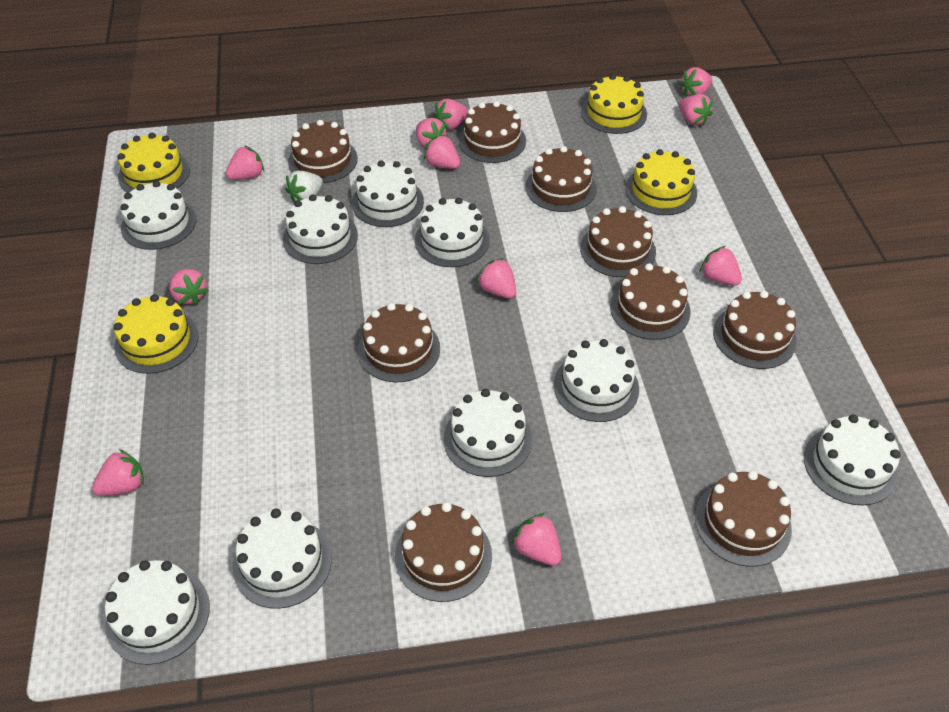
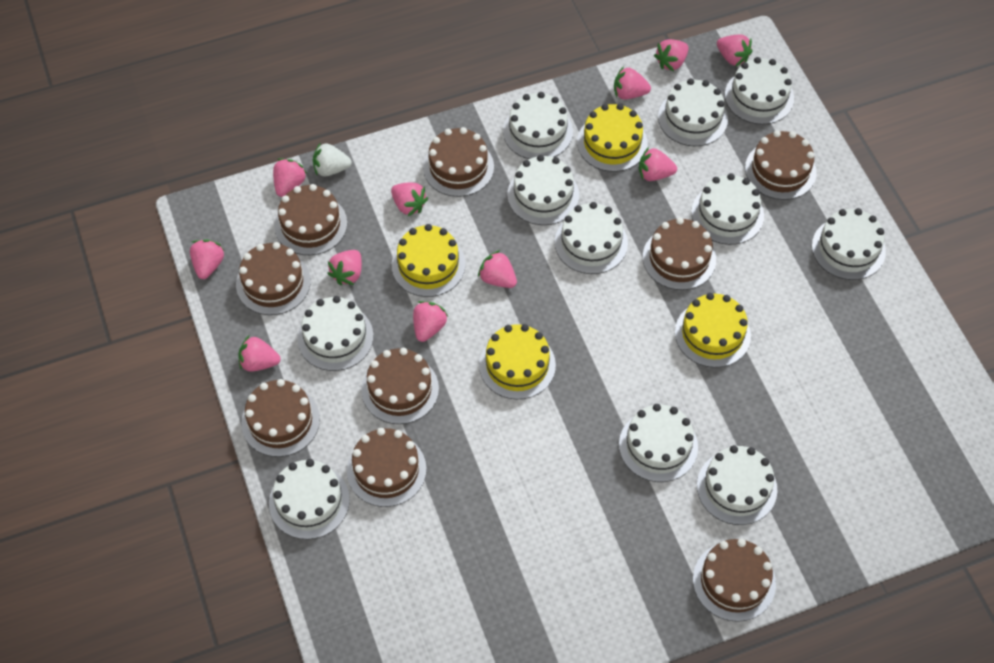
white cake: [105,560,210,665] [120,181,196,250] [233,509,332,609] [283,195,358,264] [352,160,424,227] [415,197,489,267] [444,389,533,477] [554,339,639,422] [804,414,901,505] = 9 -> [269,459,350,539] [297,296,374,371] [503,92,573,159] [507,155,579,225] [555,202,628,274] [619,404,698,482] [658,78,728,146] [691,173,764,245] [697,445,777,525] [725,57,794,125] [812,208,886,280] = 11

